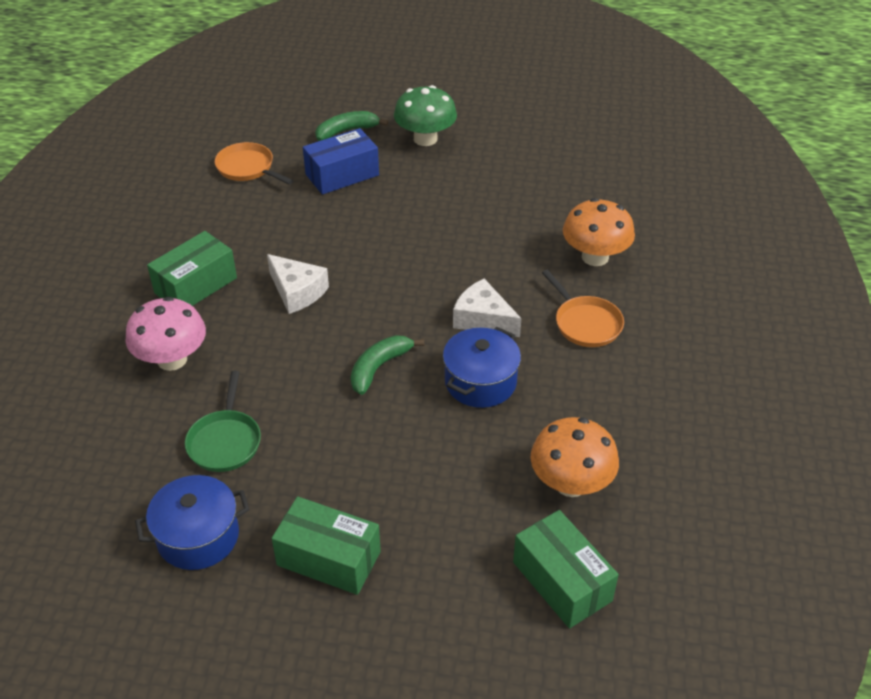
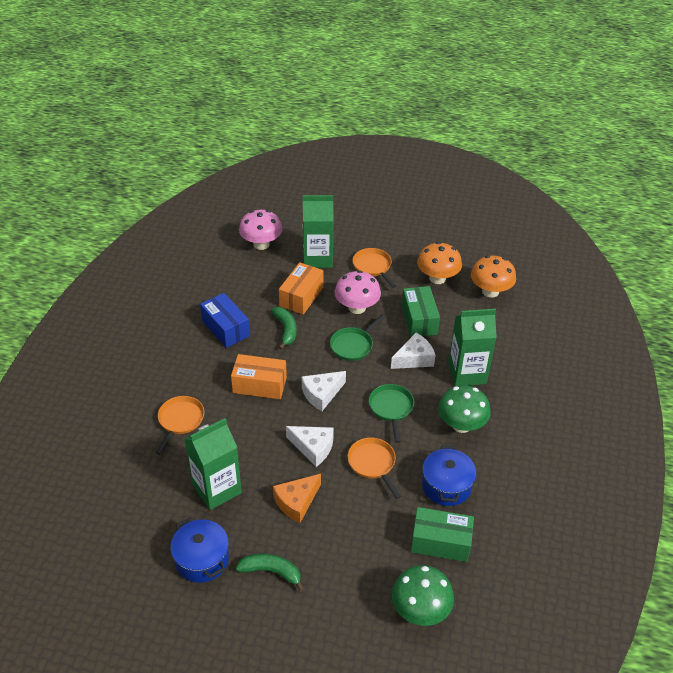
green box: [147,231,237,306] [272,496,381,595] [513,510,619,628] = 3 -> [402,286,440,337] [411,507,474,562] = 2
green carton: none = 0 -> [184,418,242,510] [303,195,334,268] [448,309,497,386] = 3
green mushroom: [394,85,457,146] = 1 -> [392,565,454,626] [438,385,491,433] = 2
green pan: [185,371,261,472] = 1 -> [330,314,386,361] [369,384,414,443] = 2
orange box: none = 0 -> [231,354,287,399] [279,262,323,315] = 2
orange cheese: none = 0 -> [273,474,321,523] = 1
orange pan: [215,142,293,185] [542,270,624,347] = 2 -> [155,396,204,455] [348,438,401,499] [353,248,396,288] = 3
pink mushroom: [125,297,206,371] = 1 -> [239,210,282,250] [335,270,381,314] = 2
white cheese: [267,254,329,314] [453,279,521,337] = 2 -> [286,426,334,467] [302,371,346,411] [391,333,436,369] = 3

